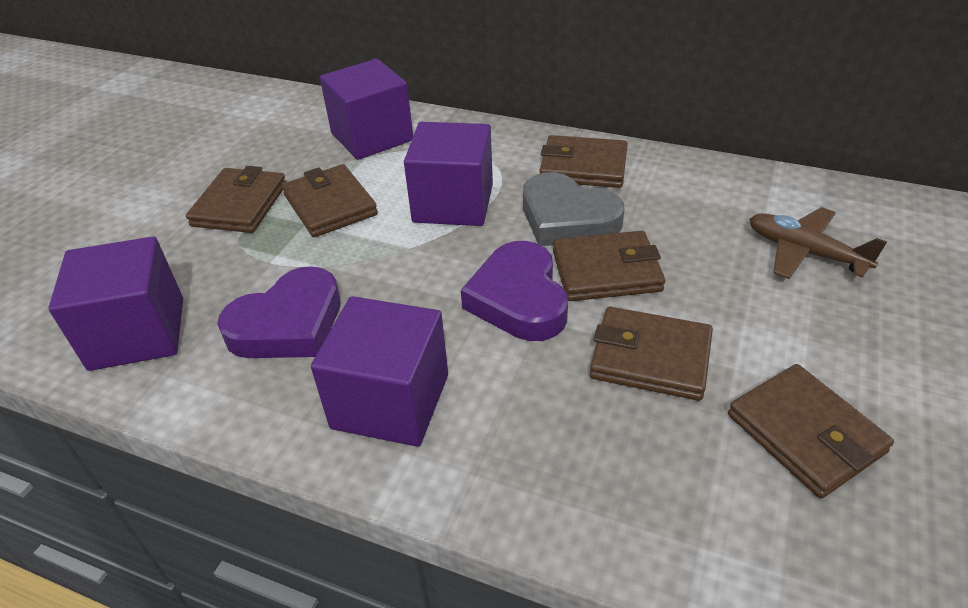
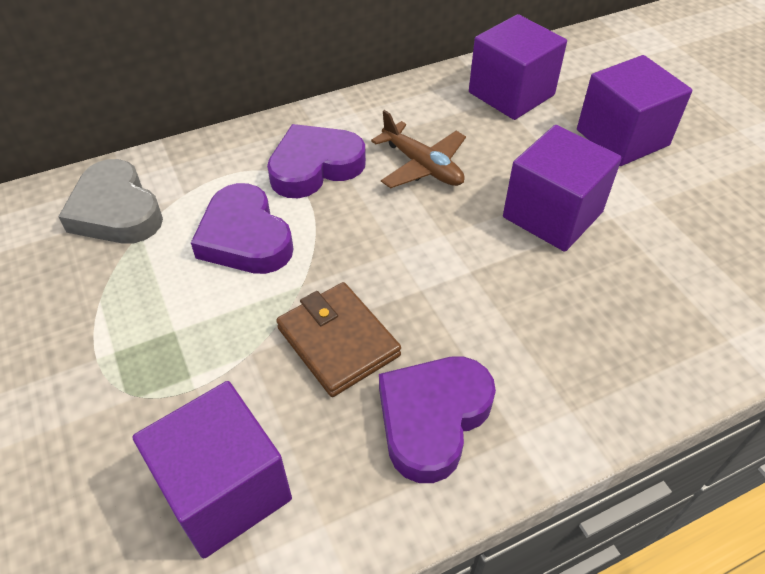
brown wallet: [186,166,286,233] [282,164,378,237] [539,135,628,188] [553,231,665,301] [590,307,713,401] [728,364,894,499] = 6 -> [276,282,401,397] = 1
purple heart: [217,266,341,358] [461,241,568,341] = 2 -> [191,183,294,274] [267,124,366,198] [379,357,496,483] = 3

